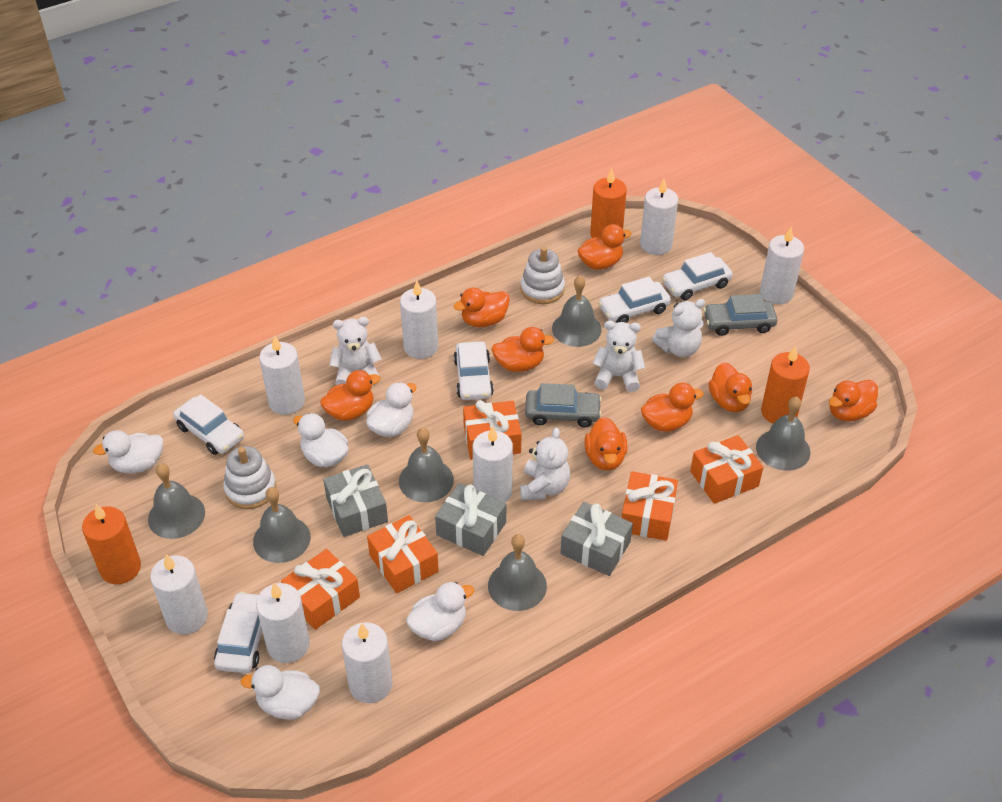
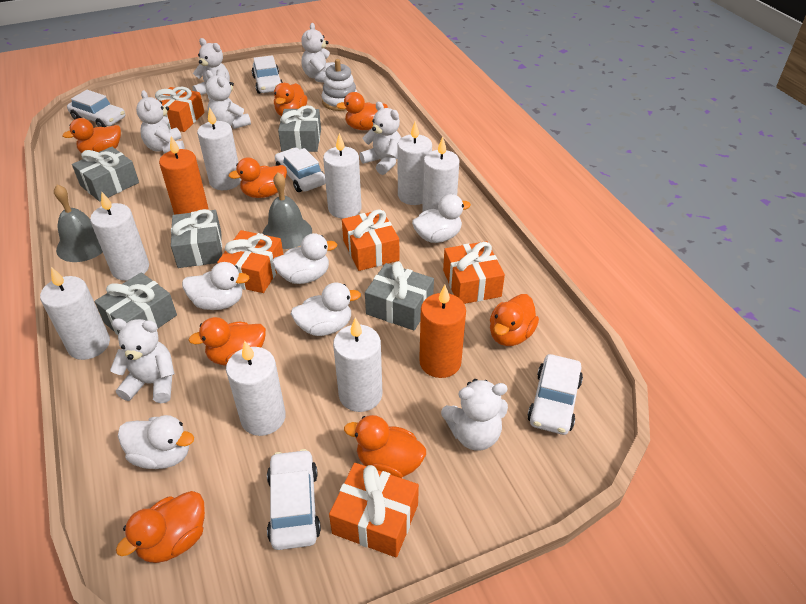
grey bell: [148,463,205,539] [253,487,311,563] [399,428,454,502] [488,534,547,611] [552,276,602,347] [756,397,810,471] = 6 -> [54,184,103,262] [262,172,312,249] = 2
grey car: [525,383,602,428] [703,294,777,336] = 2 -> none = 0
grey gift: [323,464,388,537] [435,483,506,556] [560,502,633,576] = 3 -> [72,147,139,202] [94,272,177,335] [171,209,222,268] [278,105,321,152] [365,262,434,331] = 5
orange candle: [82,504,141,584] [590,168,627,238] [761,345,810,424] = 3 -> [159,136,208,215] [419,285,466,378] = 2
white stacking toy: [223,446,276,509] [520,247,565,304] = 2 -> [322,59,357,111] = 1
white teddy bear: [329,317,382,386] [520,428,570,500] [593,321,645,392] [652,299,705,357] = 4 -> [110,318,175,403] [136,90,184,154] [193,38,230,100] [205,70,251,129] [301,23,335,83] [359,102,401,175] [441,379,508,450] = 7

